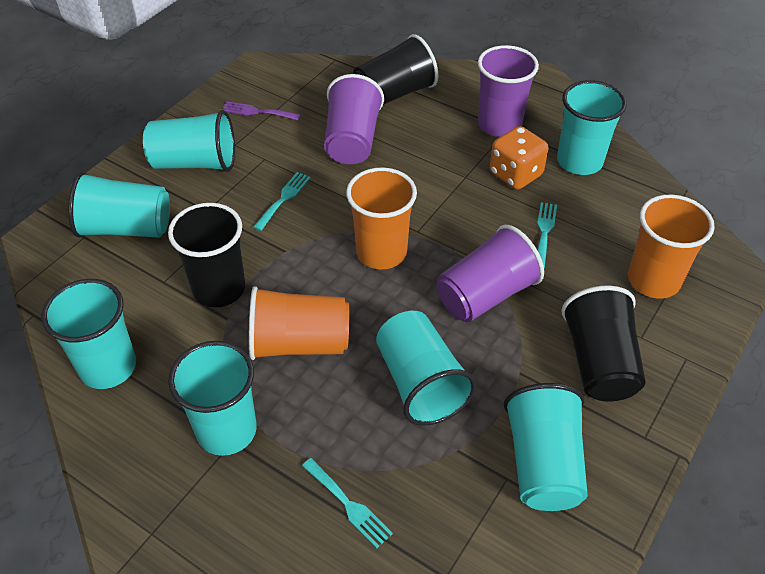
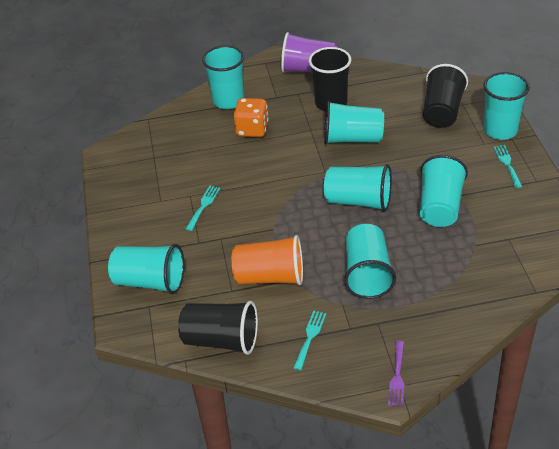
orange cup: [249,286,349,360] [346,168,417,269] [628,195,715,299] = 3 -> [232,235,303,285] = 1
purple cup: [324,74,384,164] [437,225,544,322] [478,45,539,137] = 3 -> [281,32,338,73] = 1

